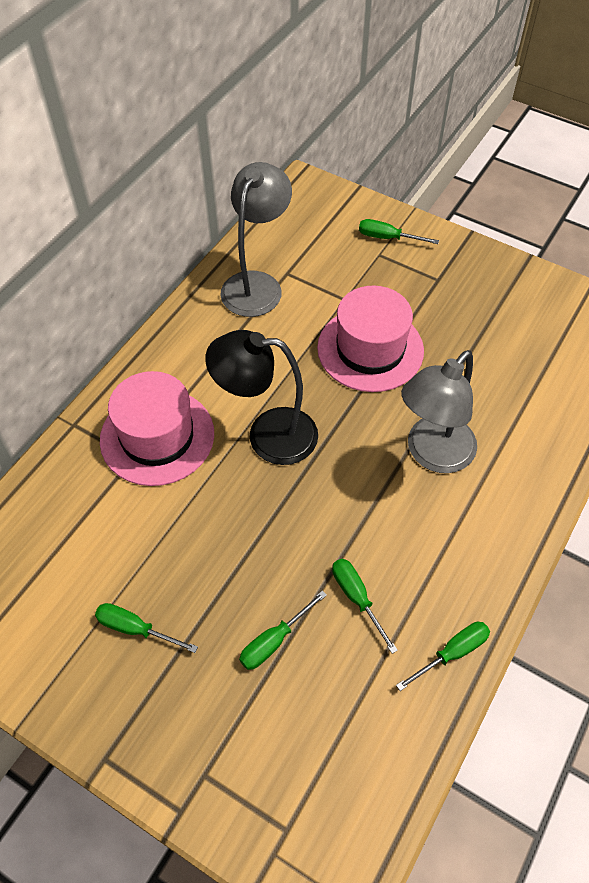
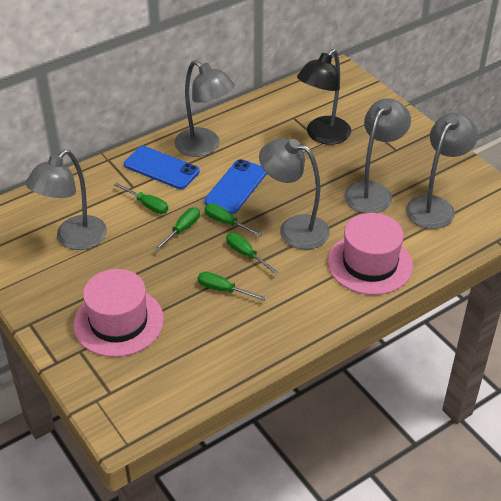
blue phone: none = 0 -> [124,146,200,189] [204,159,267,214] = 2
grey lamp: [220,162,292,317] [401,350,477,473] = 2 -> [26,150,107,250] [174,60,235,157] [259,138,330,249] [344,98,411,213] [406,113,478,229] = 5

